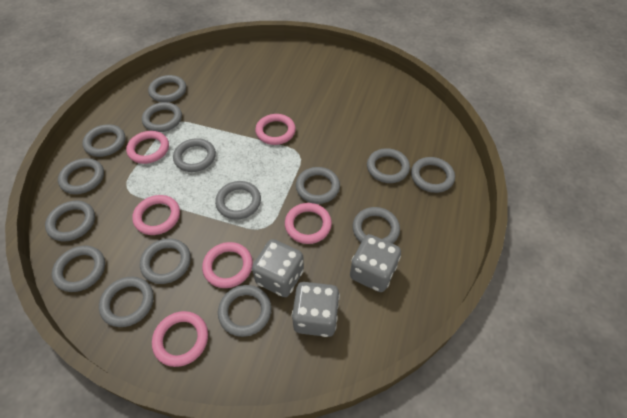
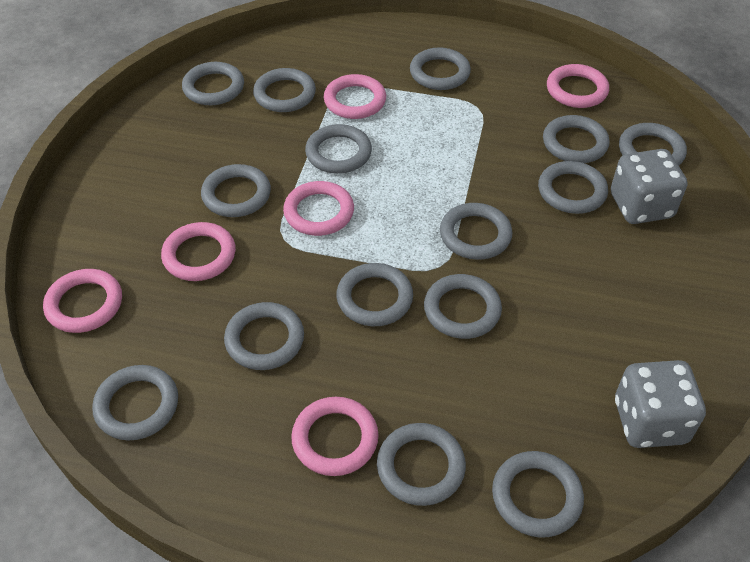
grey dice: [252,239,304,297] [292,282,340,337] [350,234,401,292] = 3 -> [611,149,687,224] [615,360,706,448] = 2

